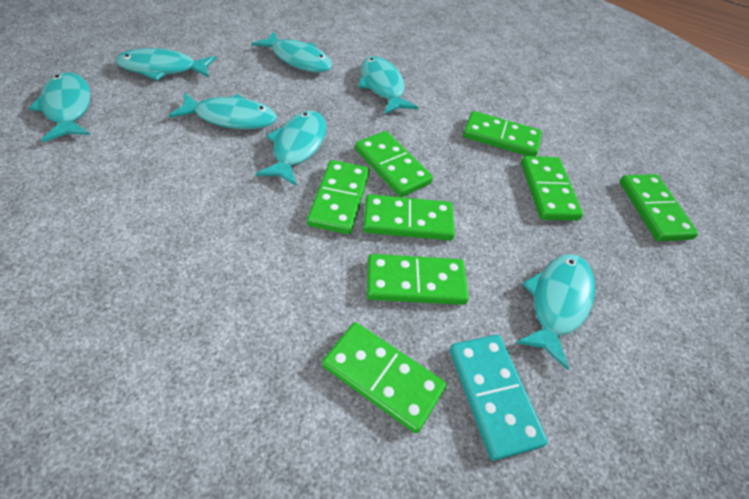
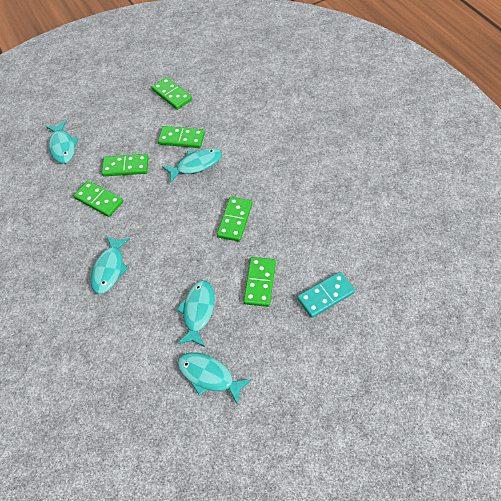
green domino: [307,160,369,234] [322,322,446,433] [355,131,433,197] [363,194,455,241] [367,254,469,305] [463,111,542,156] [521,156,583,221] [620,174,699,241] = 8 -> [73,181,123,217] [102,154,148,176] [152,77,192,110] [158,126,205,148] [217,197,252,242] [243,257,276,307] = 6
turquoise fish: [29,72,91,142] [115,48,216,81] [169,93,277,129] [251,31,332,73] [256,111,327,186] [358,56,418,114] [516,254,595,370] = 7 -> [45,120,79,163] [91,235,130,294] [162,148,222,183] [176,280,215,347] [178,352,252,405] = 5

